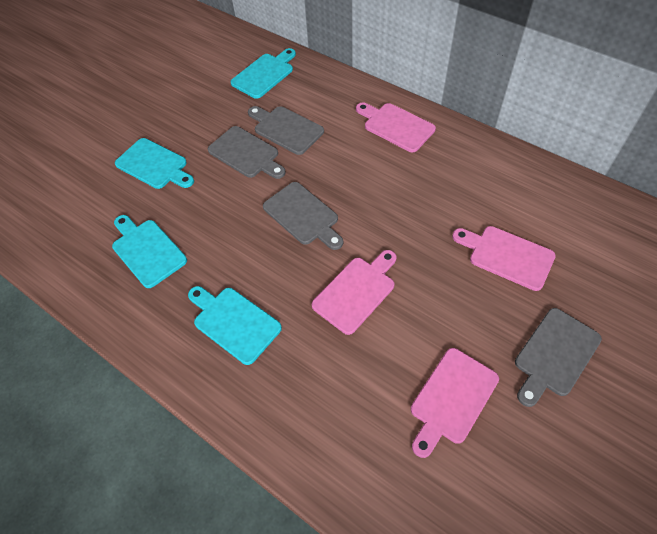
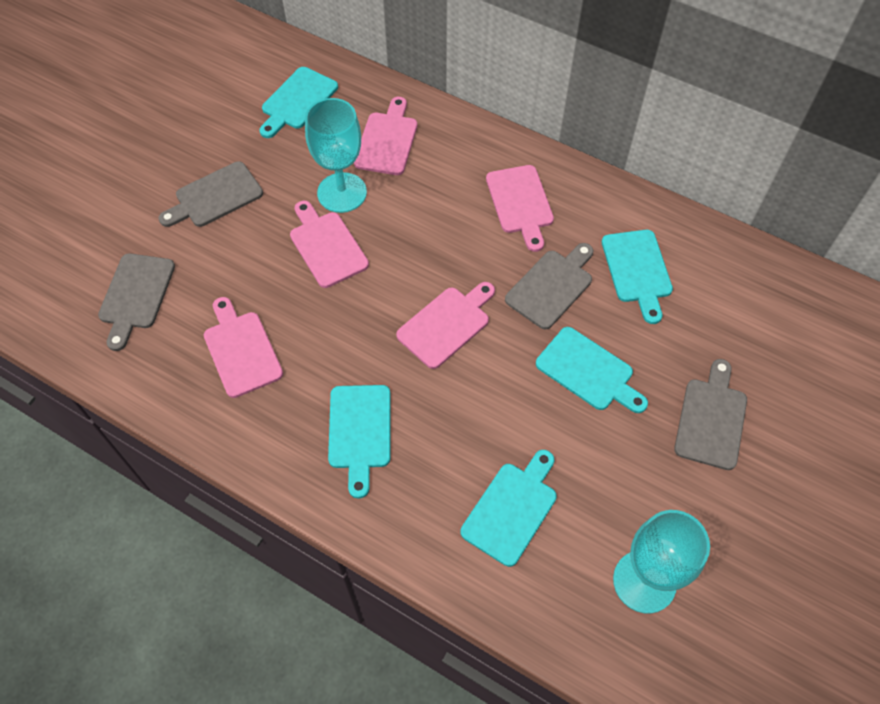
pink cutting board: [312,250,396,335] [356,102,436,152] [411,348,499,458] [452,226,556,291] = 4 -> [204,297,283,398] [290,201,369,288] [354,97,417,175] [396,282,495,369] [486,165,554,252] = 5
turquoise cutting board: [112,215,187,288] [115,138,194,189] [188,286,282,365] [230,48,296,99] = 4 -> [259,67,338,138] [328,385,391,499] [461,450,557,567] [536,327,648,413] [602,230,673,324] = 5
turquoise goblet: none = 0 -> [305,98,367,213] [613,510,710,614] = 2

